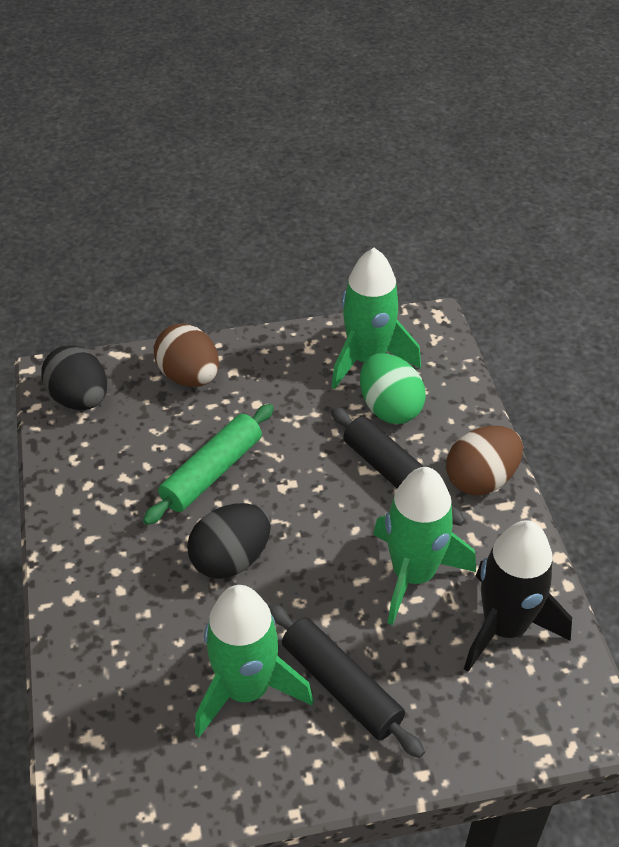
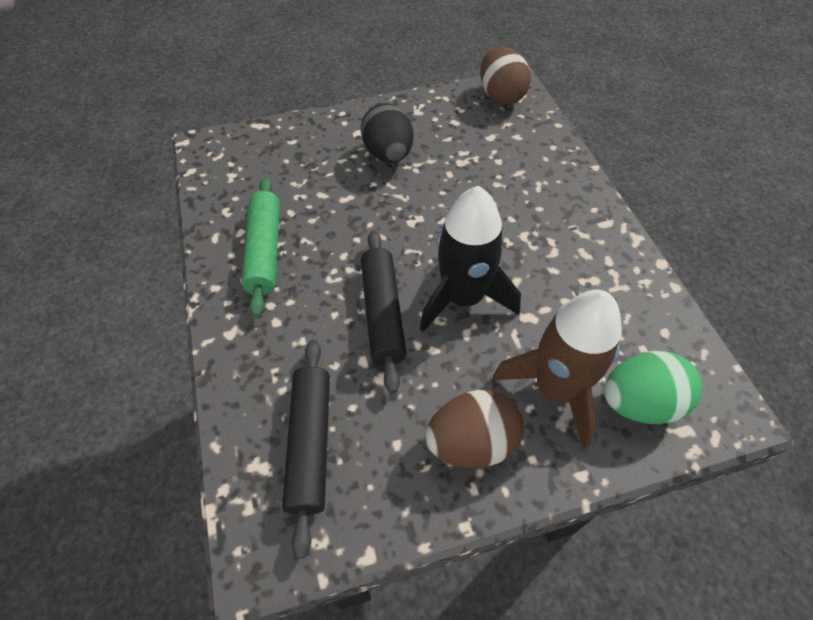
black egg: [41,346,107,410] [187,503,271,579] = 2 -> [361,103,414,163] = 1
brown rocket: none = 0 -> [493,290,622,449] = 1
green rocket: [195,585,314,737] [331,248,421,389] [373,467,476,625] = 3 -> none = 0

